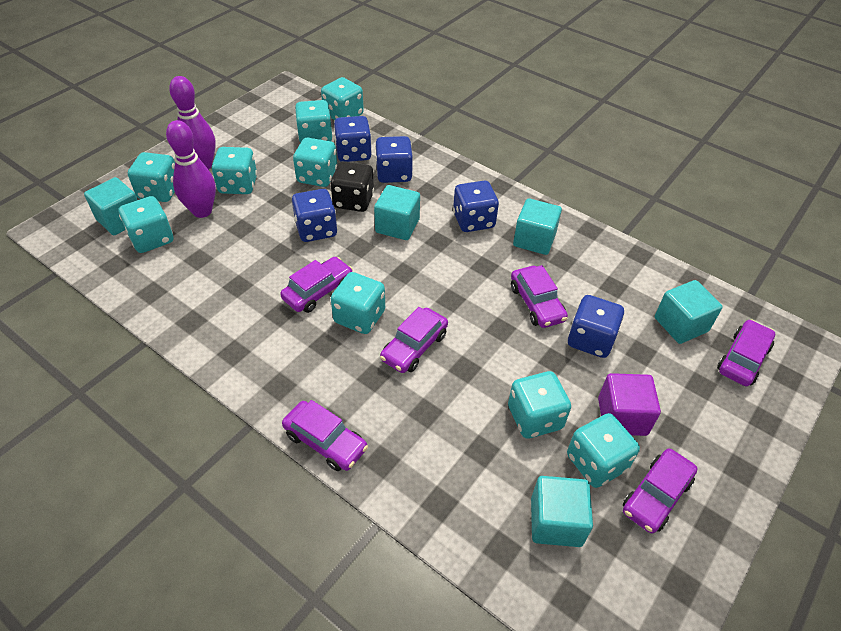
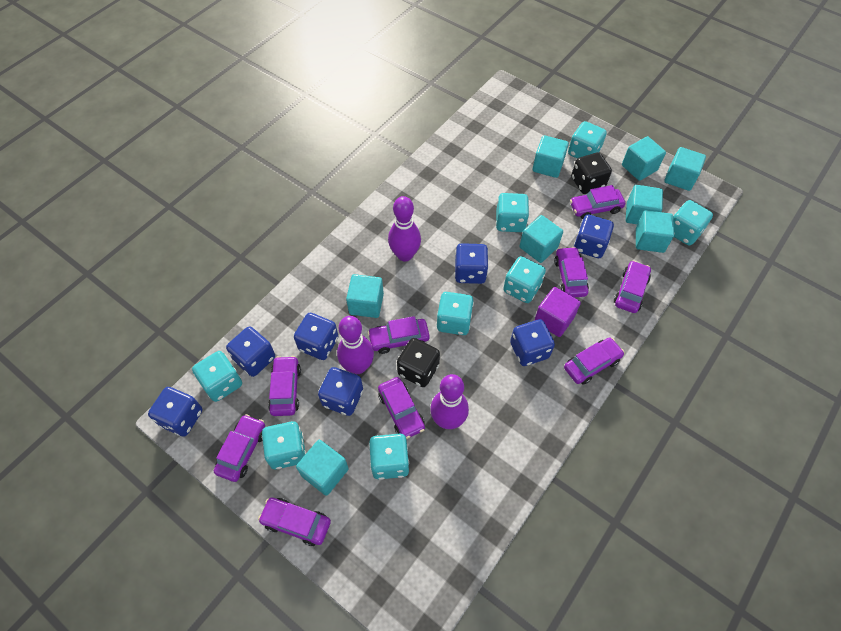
black dice: [330,161,374,212] = 1 -> [397,338,440,387] [571,152,612,194] = 2
blue dice: [292,189,337,242] [334,116,372,162] [375,136,413,183] [453,181,499,232] [568,295,624,358] = 5 -> [148,387,202,437] [226,326,275,377] [294,313,338,360] [318,367,363,416] [455,243,489,284] [510,319,555,366] [574,215,614,258] = 7
purple bowling pin: [166,120,216,218] [169,76,216,170] = 2 -> [337,316,374,374] [388,196,421,261] [430,374,469,429] = 3
purple car: [280,257,353,313] [282,400,368,471] [380,307,448,373] [511,265,568,328] [623,448,697,533] [717,319,775,386] = 6 -> [214,414,265,482] [258,498,331,546] [268,356,301,416] [368,316,430,354] [378,377,425,439] [554,247,589,297] [564,337,624,385] [570,185,625,219] [614,260,651,313] = 9
turquoise cube: [84,177,137,235] [374,185,420,240] [513,198,562,255] [531,476,593,547] [655,280,723,344] = 5 -> [296,440,349,496] [346,274,384,318] [520,215,563,263] [532,135,569,178] [622,136,666,181] [626,185,663,224] [636,210,674,253] [664,147,706,191] = 8
turquoise dice: [119,196,173,253] [128,152,175,202] [212,147,257,194] [293,138,337,187] [295,100,332,143] [321,77,364,120] [331,272,385,334] [508,371,571,439] [567,413,640,488] = 9 -> [192,351,242,402] [262,421,306,469] [369,434,409,480] [436,292,474,335] [496,193,529,232] [503,256,546,303] [568,121,607,159] [673,200,713,246] = 8

